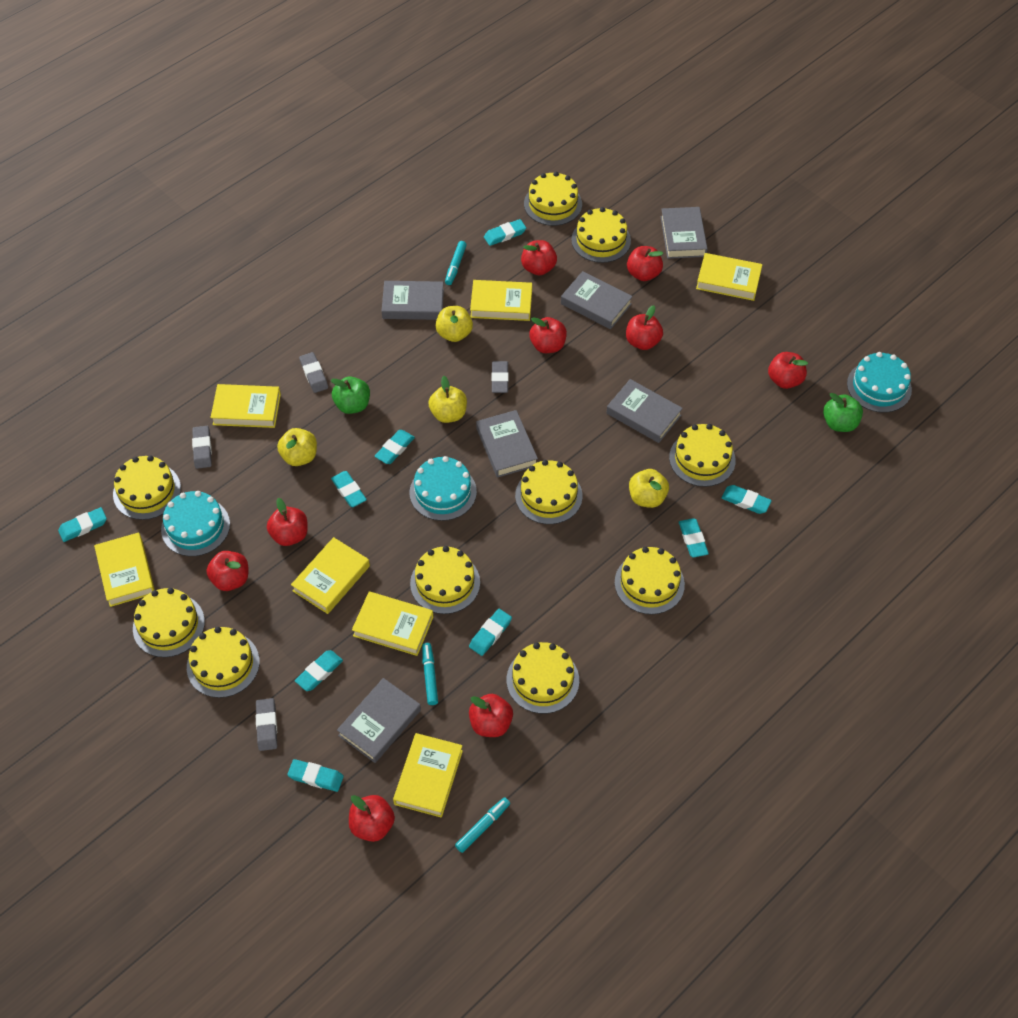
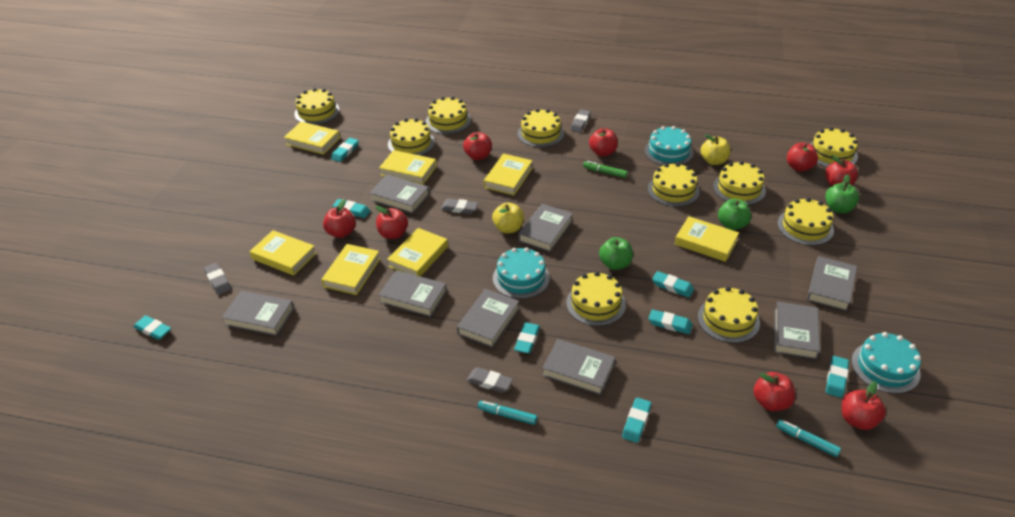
green apple: [331,377,370,414] [823,393,863,432] = 2 -> [599,237,633,270] [718,199,751,230] [825,174,859,213] = 3
green marker: none = 0 -> [583,161,628,178] = 1
grey book: [337,678,421,763] [382,281,444,320] [476,410,538,478] [561,271,633,329] [606,379,683,443] [661,207,708,259] = 6 -> [222,291,294,336] [369,175,429,214] [378,270,447,317] [457,289,519,348] [518,204,573,252] [542,339,615,395] [774,301,820,360] [807,256,857,311] = 8
red apple: [206,551,248,591] [267,498,308,546] [349,795,395,842] [469,694,513,737] [521,240,557,275] [529,317,567,353] [626,305,663,350] [627,246,663,281] [768,352,808,389] = 9 -> [323,199,356,238] [375,206,408,239] [463,132,492,160] [589,128,618,156] [753,372,795,411] [787,143,818,172] [825,155,858,186] [842,381,886,430] = 8
turquoise eraser: [58,507,107,542] [287,759,344,792] [295,650,343,691] [331,471,367,507] [375,430,415,464] [469,609,512,656] [484,219,526,246] [679,518,709,557] [722,485,772,514] = 9 -> [133,315,171,340] [331,138,359,162] [332,199,370,218] [514,322,540,354] [622,397,651,443] [648,309,693,334] [652,271,694,298] [826,356,849,398] = 8
turquoise marker: [422,643,438,705] [445,241,467,285] [455,797,510,853] = 3 -> [478,401,537,425] [776,420,841,457] = 2
yellow apple: [277,428,317,466] [428,376,467,423] [436,306,473,342] [629,469,669,508] = 4 -> [492,202,524,233] [701,134,731,165] = 2

